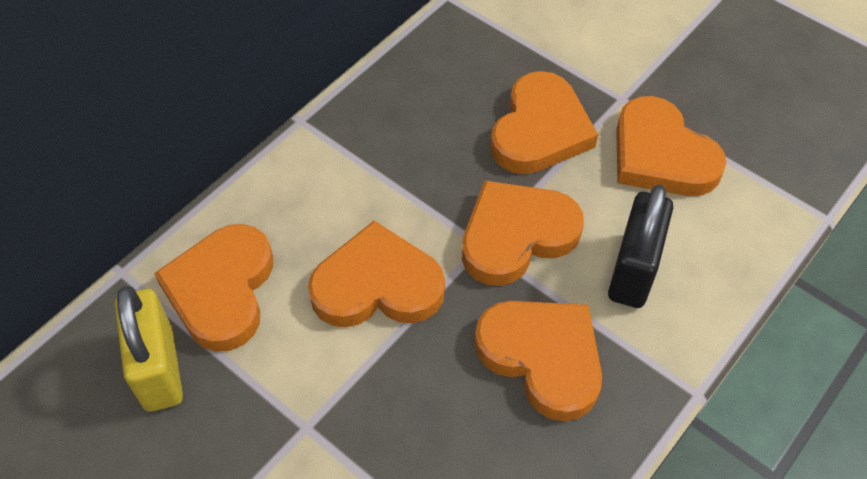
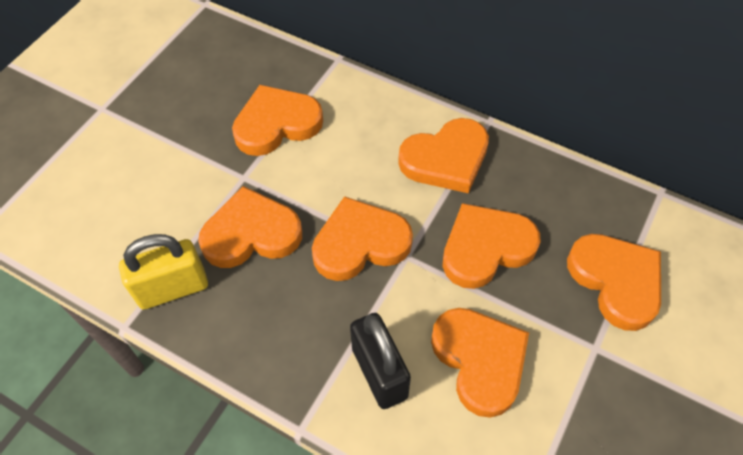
orange heart: [154,224,273,352] [308,221,445,327] [462,180,584,286] [474,301,602,421] [490,71,598,174] [616,96,726,196] = 6 -> [198,186,302,268] [232,85,323,156] [312,196,413,281] [398,118,489,193] [431,308,529,418] [443,203,541,289] [567,234,661,331] = 7

